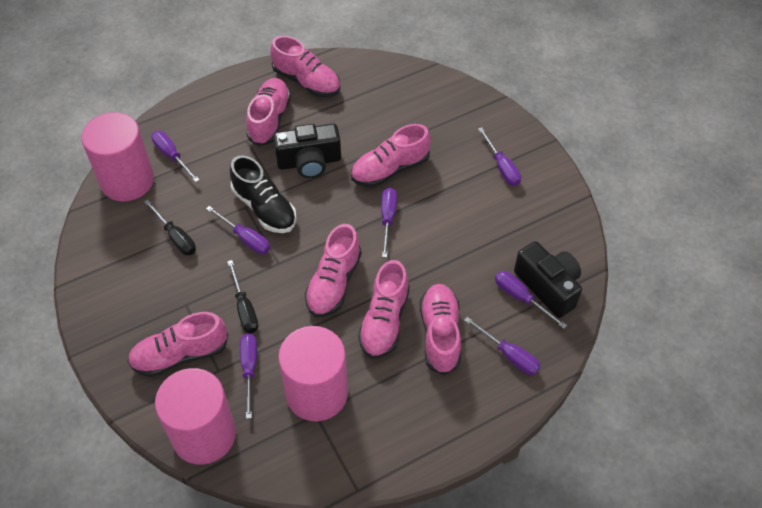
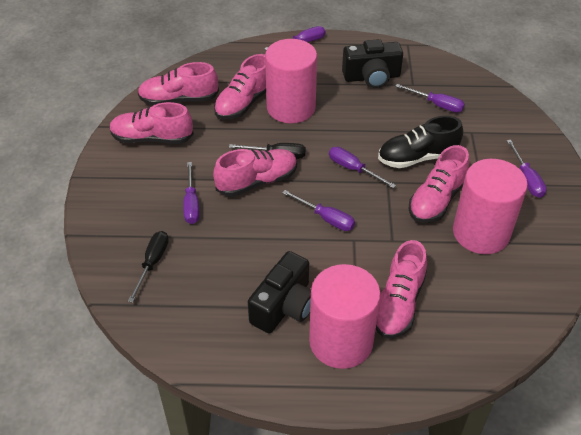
pink shoe: [127,312,228,377] [246,78,291,146] [270,36,340,97] [305,224,362,317] [351,124,431,187] [358,260,410,359] [420,284,461,375] = 7 -> [109,102,194,144] [138,62,219,106] [213,149,297,197] [214,54,266,119] [376,240,427,338] [409,145,469,223] = 6
purple screwdriver: [151,131,199,182] [206,206,270,254] [240,333,257,419] [381,188,397,258] [464,317,541,375] [478,127,521,186] [495,271,567,329] = 7 -> [183,162,199,224] [264,26,325,50] [282,190,355,231] [329,147,396,188] [395,84,465,113] [507,140,547,198] = 6

